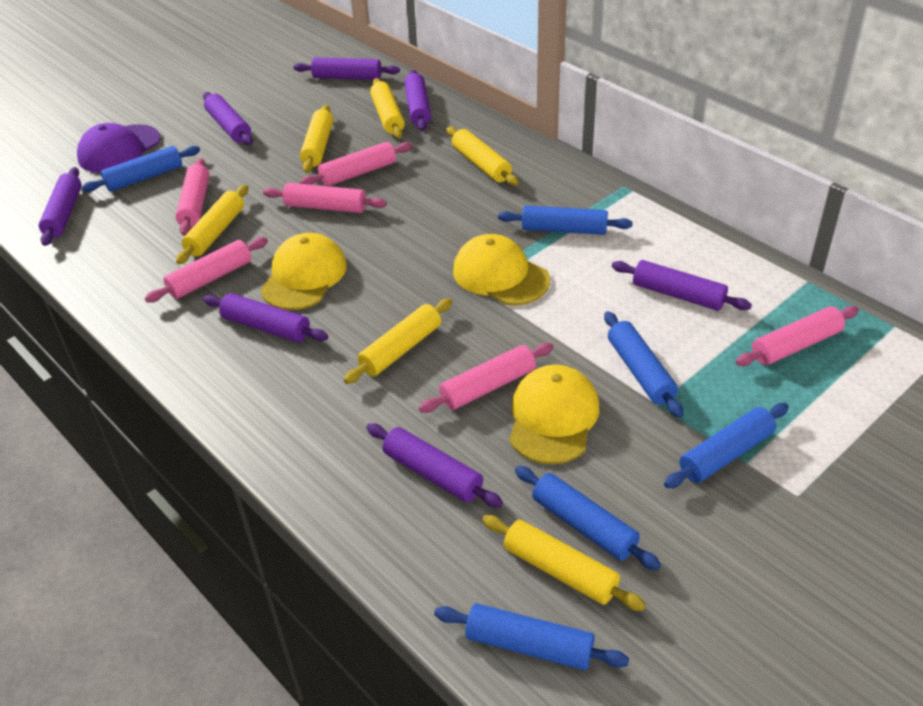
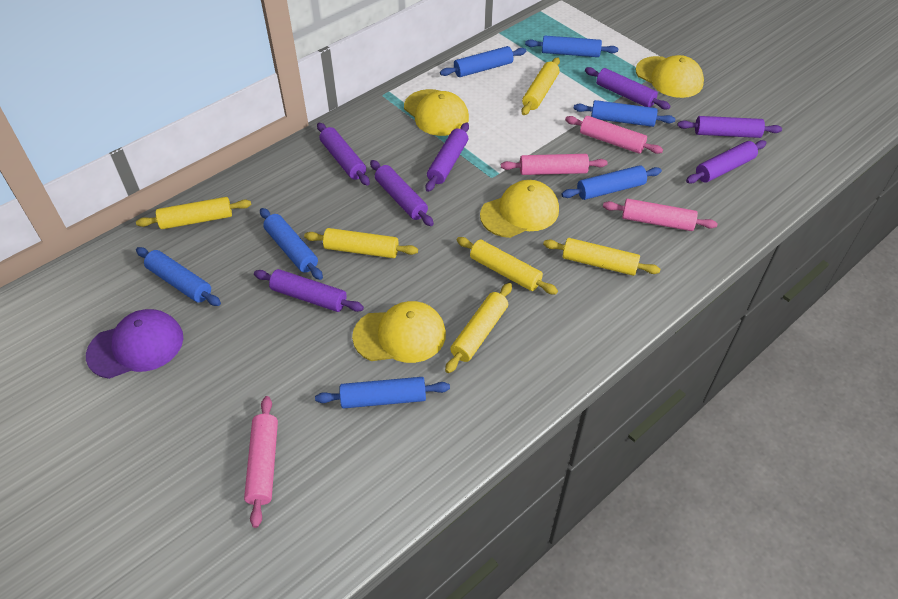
blue rolling pin: [81,146,200,192] [434,603,629,670] [498,205,633,235] [515,466,661,570] [604,311,683,418] [664,403,789,488] = 6 -> [136,247,221,306] [260,208,323,280] [315,377,450,409] [440,46,526,77] [525,36,618,57] [561,165,662,200] [574,100,675,127] = 7
pink rolling pin: [145,237,268,303] [175,158,210,236] [263,183,387,213] [300,142,413,186] [419,343,554,413] [736,306,859,366] = 6 -> [244,396,278,528] [501,154,608,175] [565,116,663,154] [603,199,718,231] = 4
yellow cap: [260,233,346,310] [453,234,550,305] [509,365,599,464] = 3 -> [352,301,446,363] [404,89,469,136] [480,180,559,238] [636,55,704,98] = 4

